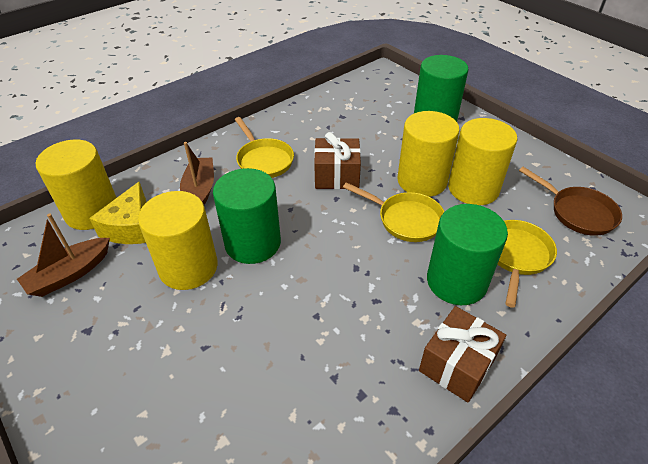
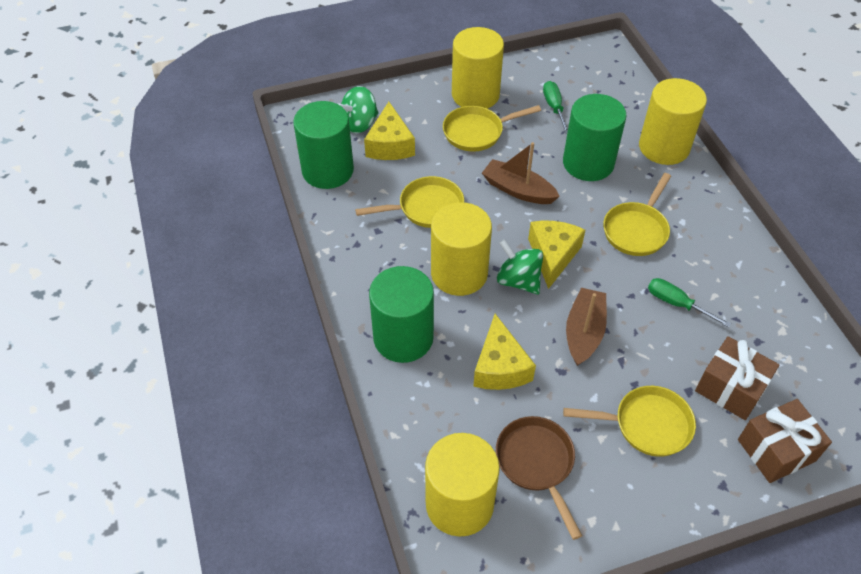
green screwdriver: none = 0 -> [543,81,568,134] [648,278,731,328] = 2
green spinning top: none = 0 -> [338,86,379,133] [497,239,543,294] = 2
yellow cheese: [89,182,146,244] = 1 -> [364,102,415,160] [473,314,536,390] [528,221,585,289] = 3
yellow pan: [235,117,294,178] [343,182,444,242] [497,220,557,308] = 3 -> [355,176,464,228] [443,105,541,152] [563,386,696,457] [603,173,671,256] = 4

